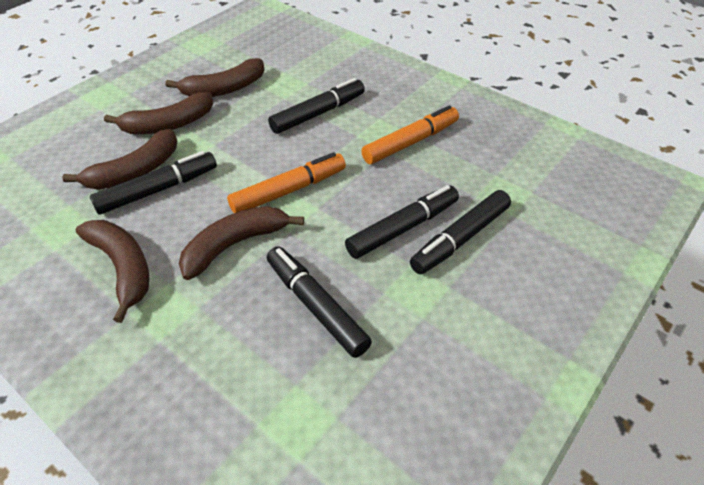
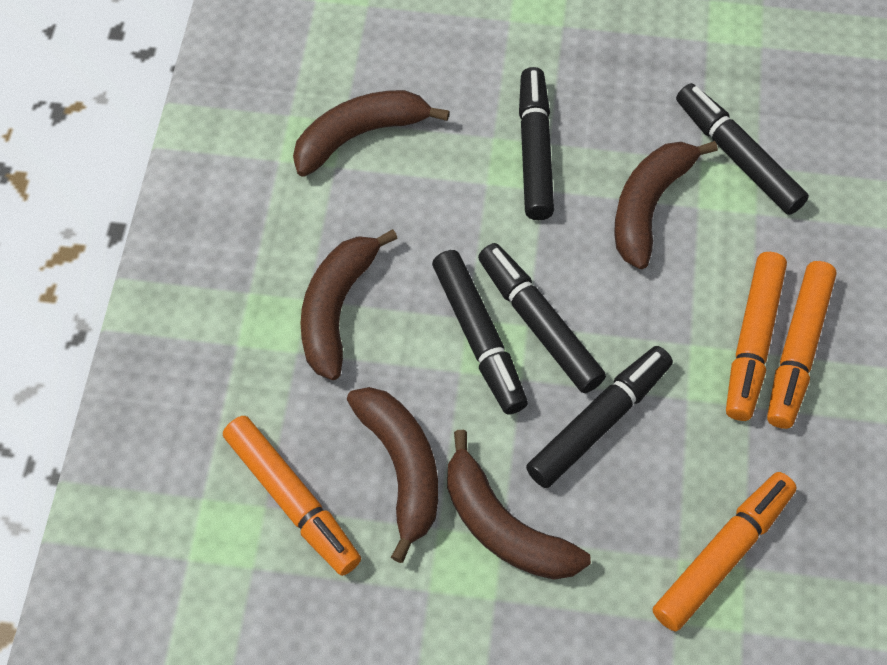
orange marker: [227,152,346,213] [361,105,459,164] = 2 -> [223,416,361,576] [653,472,797,632] [726,252,787,421] [767,261,837,429] = 4

